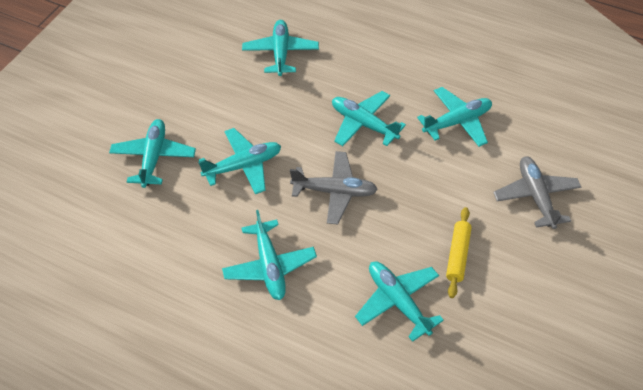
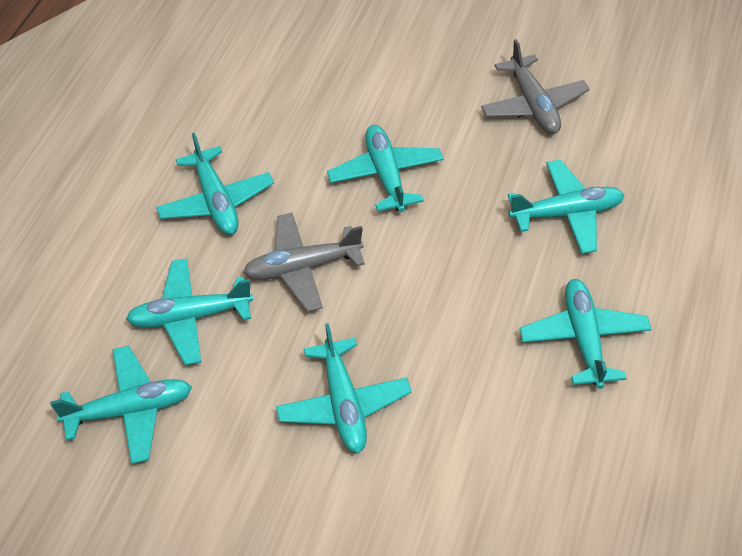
yellow rolling pin: [446,207,472,298] = 1 -> none = 0

